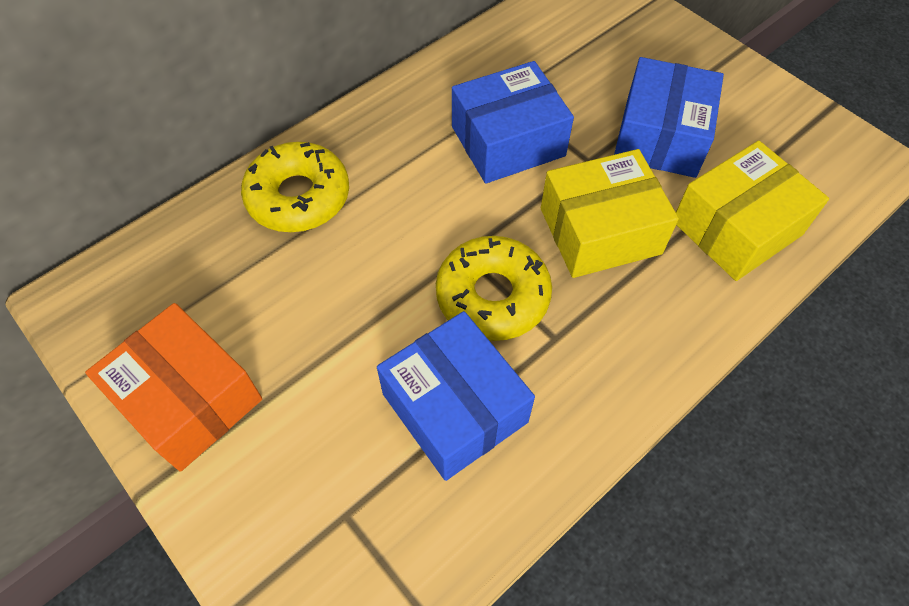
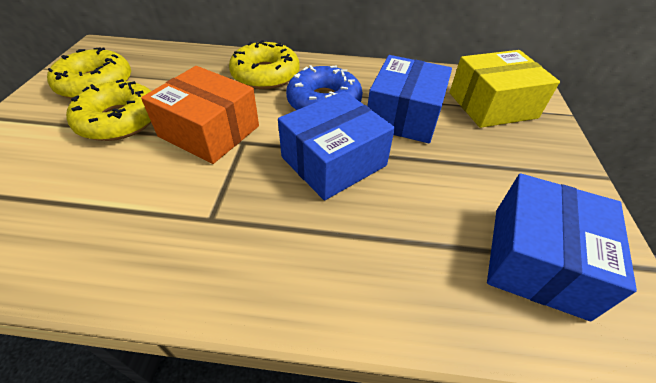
blue donut: none = 0 -> [286,65,363,110] = 1
yellow box: [541,149,679,278] [676,141,829,281] = 2 -> [449,50,560,128] = 1
yellow donut: [241,142,349,232] [436,236,552,341] = 2 -> [47,47,131,99] [66,79,151,141] [229,40,300,89] = 3

